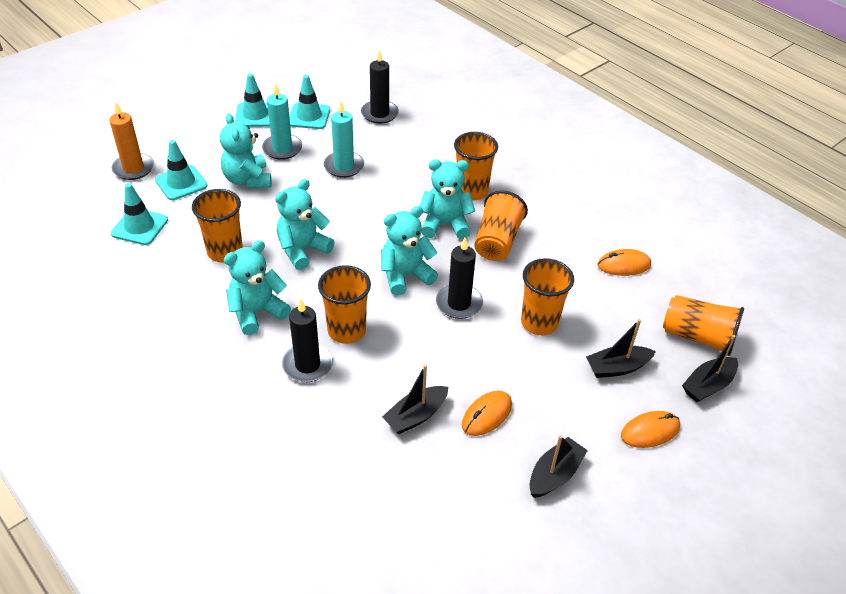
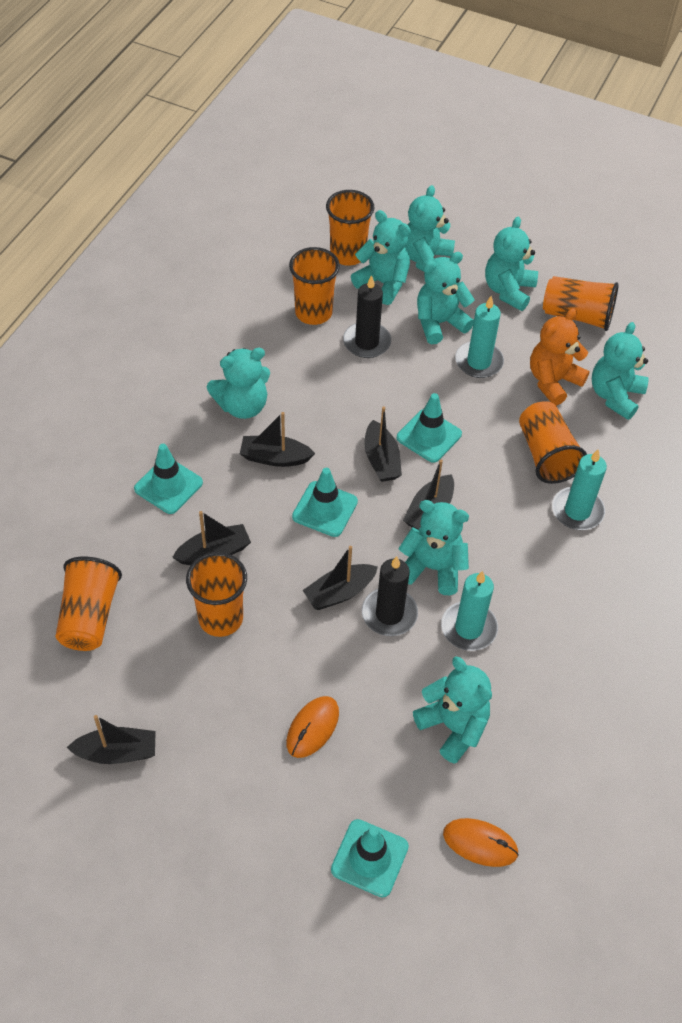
black boat: [382,365,448,434] [530,435,588,498] [586,319,656,378] [682,335,738,402] = 4 -> [67,715,156,764] [172,511,251,565] [240,412,315,467] [303,546,378,610] [364,406,402,482] [403,460,454,530] = 6
black candle: [282,299,333,382] [361,49,399,124] [436,238,483,319] = 3 -> [343,275,391,358] [362,556,418,636] = 2
orange candle: [109,103,154,180] = 1 -> none = 0
orange mouse: [462,391,512,436] [598,249,651,276] [621,411,680,448] = 3 -> [286,696,339,758] [443,818,519,867] = 2
orange teddy bear: none = 0 -> [530,308,590,406] = 1
turquoise candle: [262,83,302,160] [324,101,364,178] = 2 -> [441,571,498,651] [455,296,504,378] [552,450,607,530] = 3
turquoise teddy bear: [220,113,272,188] [224,240,291,335] [275,179,335,270] [381,206,438,295] [420,159,475,239] = 5 -> [207,348,270,419] [351,210,411,305] [398,500,469,595] [405,185,455,272] [413,656,492,764] [417,252,475,344] [485,217,538,311] [592,322,649,420] = 8

